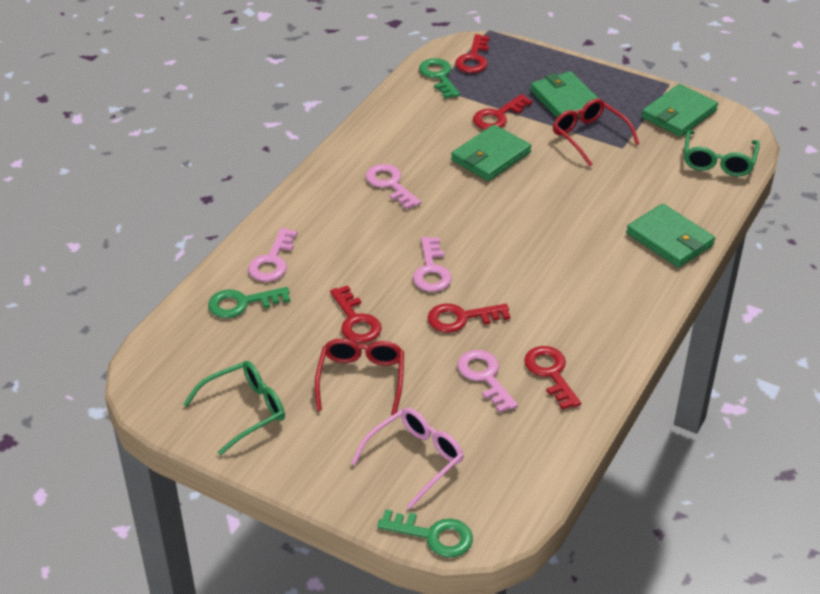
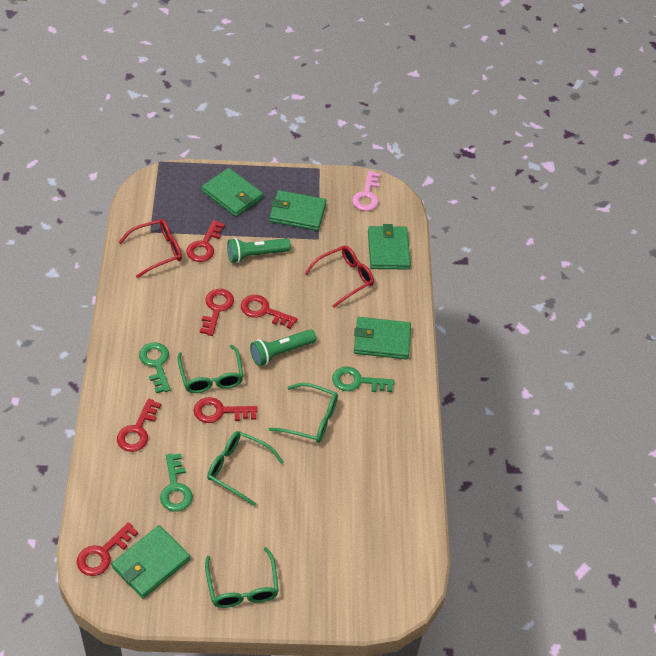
green flashlight: none = 0 -> [227,238,291,263] [250,329,316,366] = 2
green glasses: [183,361,285,455] [684,130,760,177] = 2 -> [177,345,243,393] [205,547,279,608] [207,431,284,506] [269,383,338,443] = 4
green wallet: [451,125,531,181] [530,71,599,118] [626,204,715,268] [642,84,718,137] = 4 -> [112,525,190,598] [202,168,263,217] [269,190,327,231] [354,317,411,360] [368,224,411,270] = 5
pink glasses: [351,408,464,509] = 1 -> none = 0
pink key: [248,228,297,282] [366,164,421,210] [413,237,452,292] [457,350,518,413] = 4 -> [352,171,380,211] = 1
red key: [330,285,382,343] [428,303,510,333] [455,34,490,73] [473,94,533,130] [524,346,581,410] = 5 -> [77,522,138,576] [117,399,161,452] [186,220,225,262] [193,397,258,423] [200,289,234,336] [241,295,298,329] = 6

